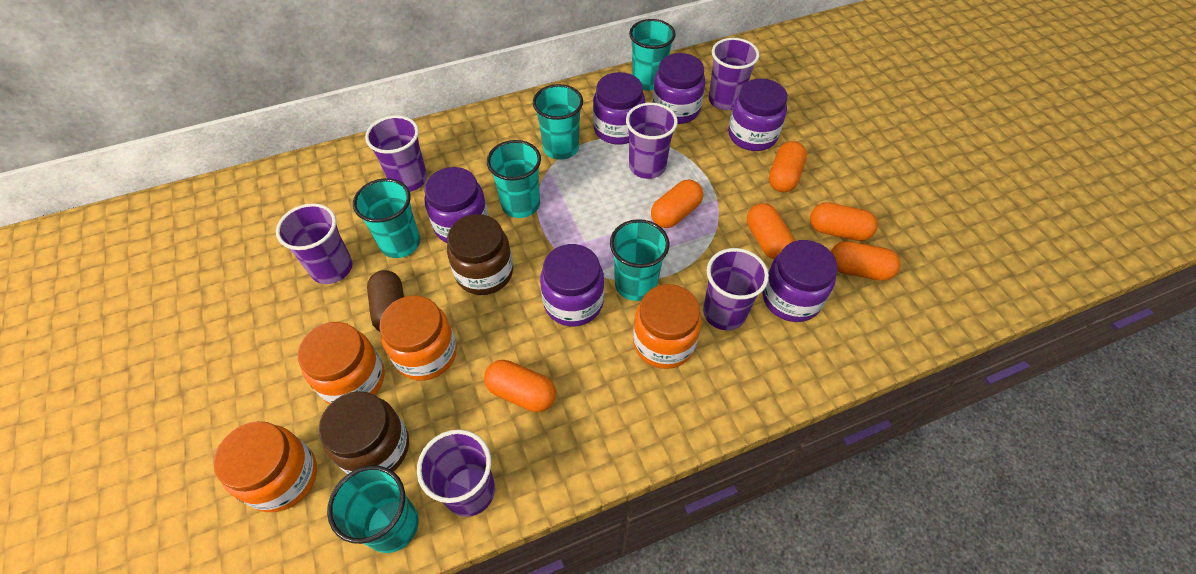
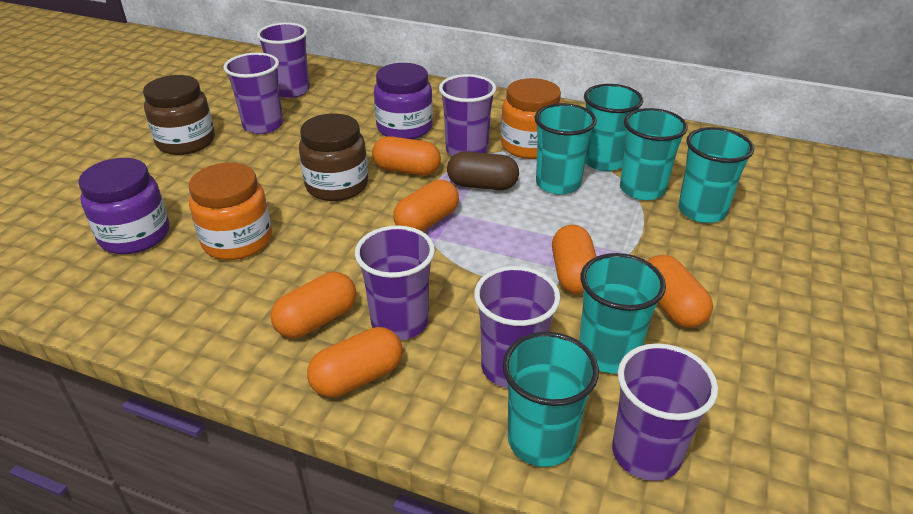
orange jar: [214,421,317,512] [298,322,384,404] [379,295,457,381] [633,284,701,369] = 4 -> [189,163,272,260] [501,78,562,159] = 2
purple jar: [424,167,488,243] [540,244,604,326] [593,72,645,145] [652,53,705,124] [728,78,788,151] [763,240,838,322] = 6 -> [78,158,170,254] [374,63,433,139] = 2

